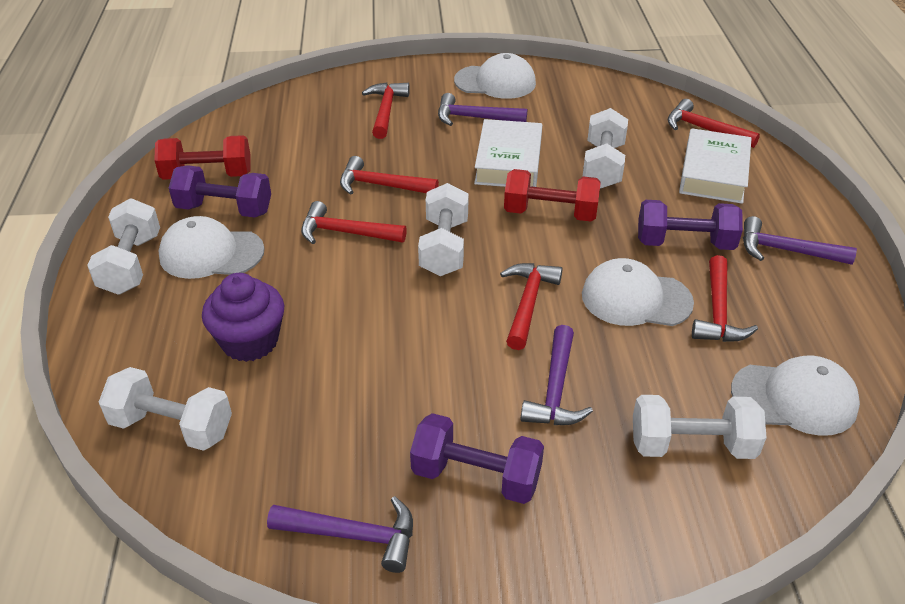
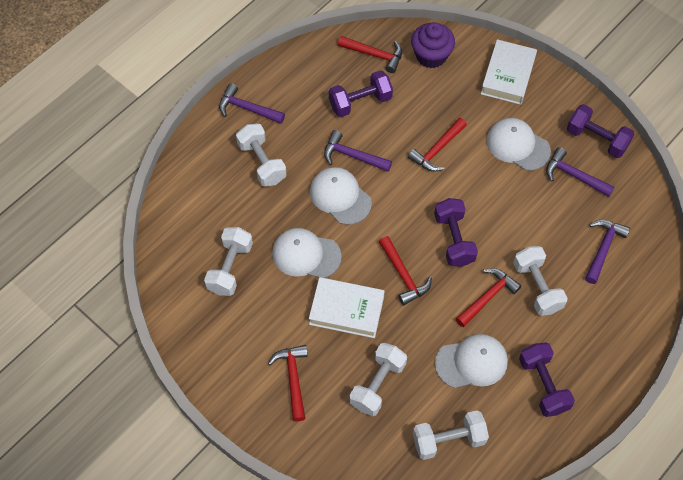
purple dumbbell: [169,165,271,217] [410,413,544,504] [638,200,743,250] = 3 -> [329,70,393,117] [434,198,478,267] [519,342,575,417] [567,104,634,158] = 4
red dumbbell: [154,135,250,180] [504,169,601,221] = 2 -> none = 0
red hammer: [301,201,407,244] [340,156,439,195] [362,83,410,139] [500,263,562,350] [668,99,760,148] [692,255,758,342] = 6 -> [268,345,308,421] [338,36,402,73] [379,236,432,305] [408,118,467,172] [456,268,521,327] = 5

